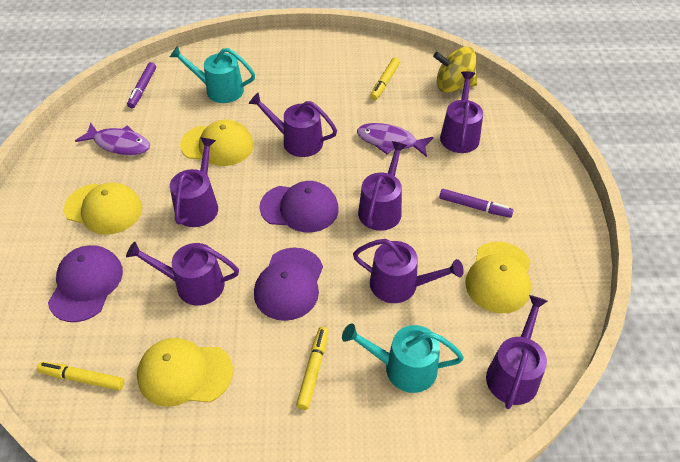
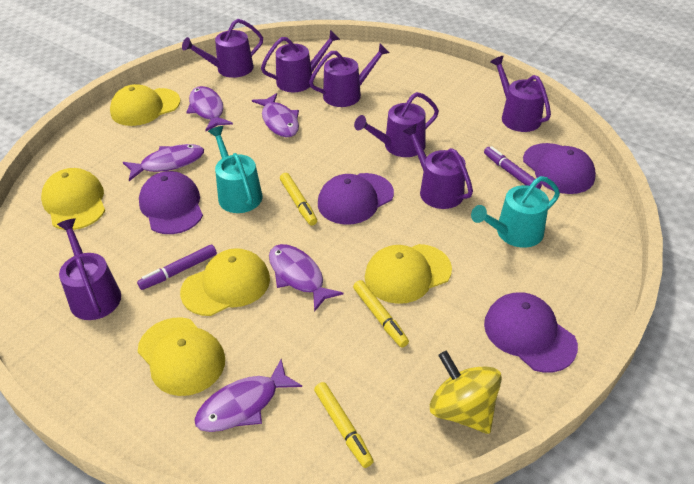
purple cap: [48,245,123,322] [254,247,323,321] [260,181,339,232] = 3 -> [139,171,203,234] [318,173,394,225] [484,292,578,373] [523,143,596,194] = 4
purple fish: [75,122,150,155] [357,123,434,157] = 2 -> [123,144,204,181] [186,86,233,131] [194,359,302,432] [252,93,299,137] [269,244,344,312] = 5
yellow cap: [64,183,142,235] [137,338,233,407] [180,120,254,166] [465,241,531,313] = 4 -> [41,168,105,230] [110,84,180,126] [138,317,225,396] [180,248,270,316] [365,244,452,304] = 5

